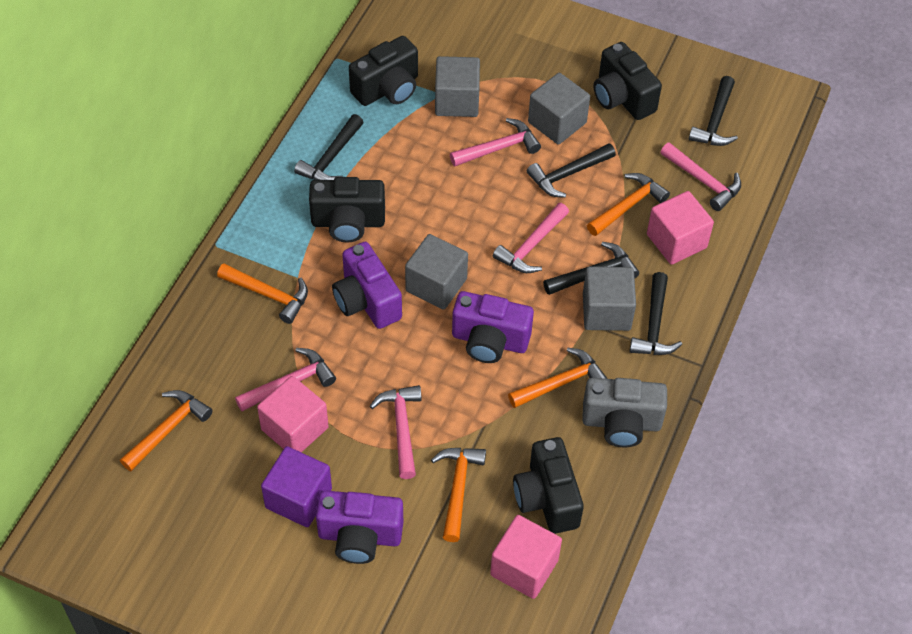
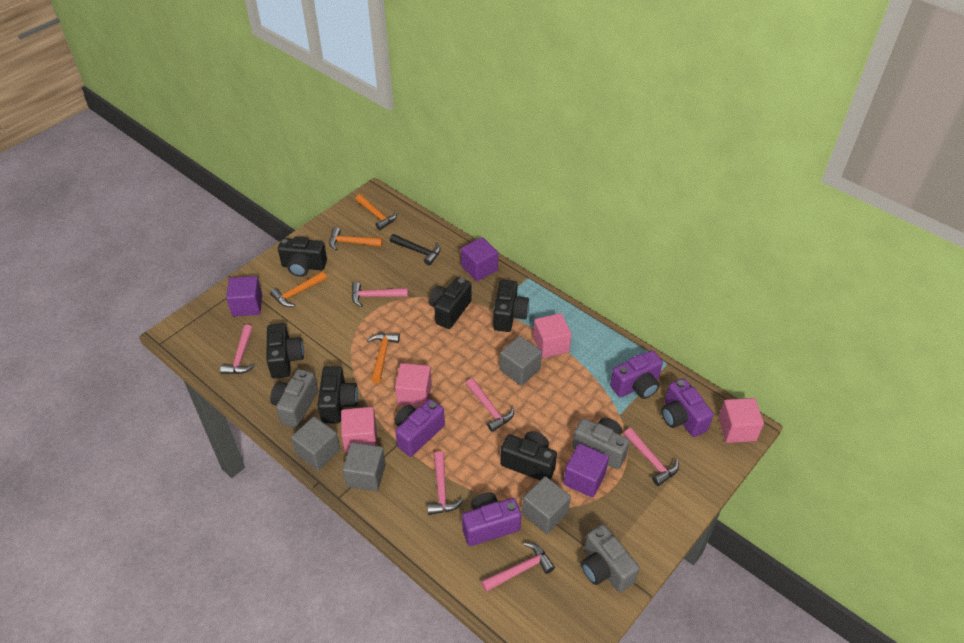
black camera: [309,177,385,243] [349,36,418,106] [513,437,584,534] [593,42,662,120] = 4 -> [266,323,304,379] [278,236,327,277] [318,366,358,424] [429,277,472,329] [493,280,529,332] [500,431,557,480] = 6
black hammer: [294,114,364,180] [527,143,616,198] [543,242,639,295] [629,272,682,355] [689,76,738,146] = 5 -> [390,234,441,266] = 1
grey camera: [582,378,667,447] = 1 -> [270,369,318,428] [572,418,630,469] [581,524,639,592] = 3
orange hammer: [120,390,212,471] [217,263,308,324] [431,448,486,542] [508,348,608,408] [587,173,670,236] = 5 -> [270,271,327,307] [329,227,383,250] [355,194,397,230] [367,333,400,383] = 4
pink cube: [257,376,329,452] [490,515,562,599] [647,191,714,265] = 3 -> [341,407,377,453] [395,363,432,407] [533,313,572,358] [718,398,764,443] = 4
pink hammer: [235,348,336,411] [370,385,422,479] [450,118,541,166] [493,203,569,273] [660,142,741,211] = 5 -> [220,324,255,374] [351,282,408,307] [427,451,463,515] [466,378,514,432] [481,542,555,592] [624,428,679,486] = 6
purple camera: [316,490,403,564] [332,242,402,329] [452,291,534,363] = 3 -> [395,399,445,456] [462,492,521,546] [610,350,663,399] [661,378,714,437] = 4
purple cube: [261,446,332,527] = 1 -> [226,276,262,316] [461,237,498,281] [563,443,609,498] = 3

